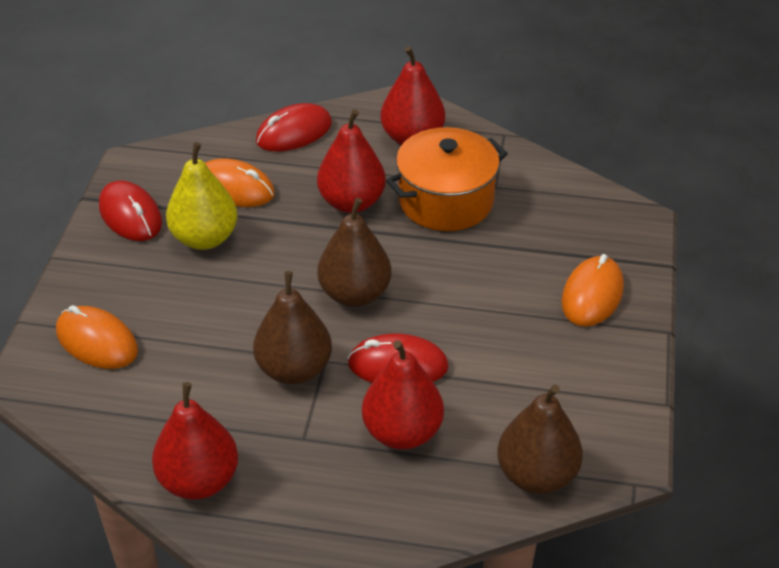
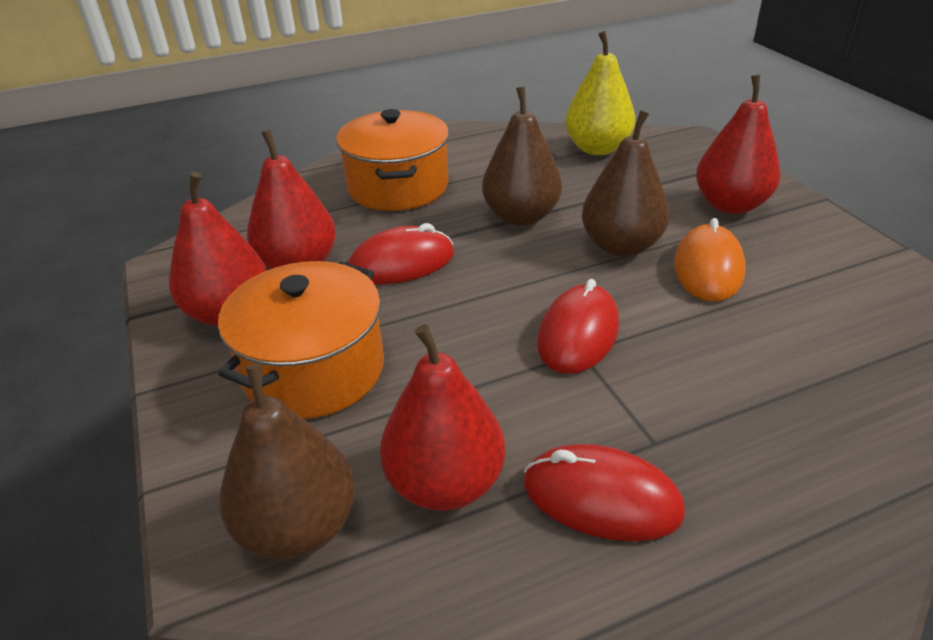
orange mouse: [56,305,138,369] [205,158,275,207] [561,254,624,327] = 3 -> [674,218,746,302] = 1
orange pot: [386,127,508,231] = 1 -> [218,261,384,419] [336,109,449,211] = 2

